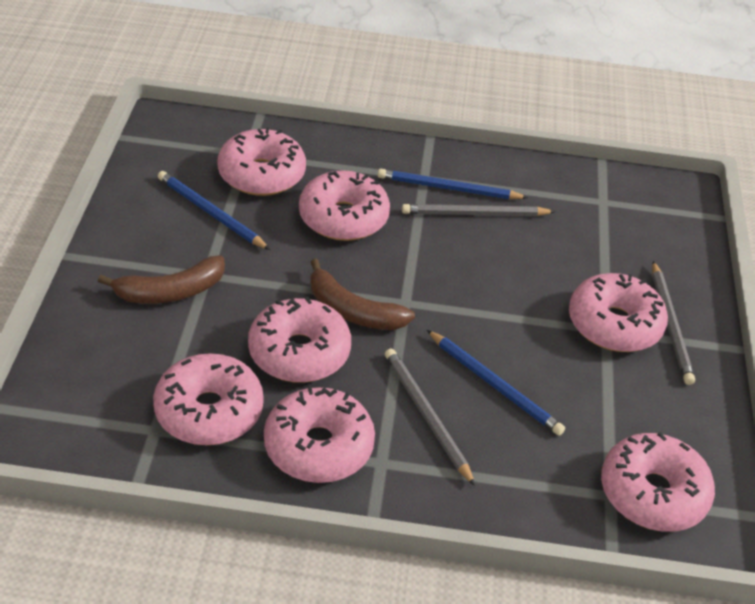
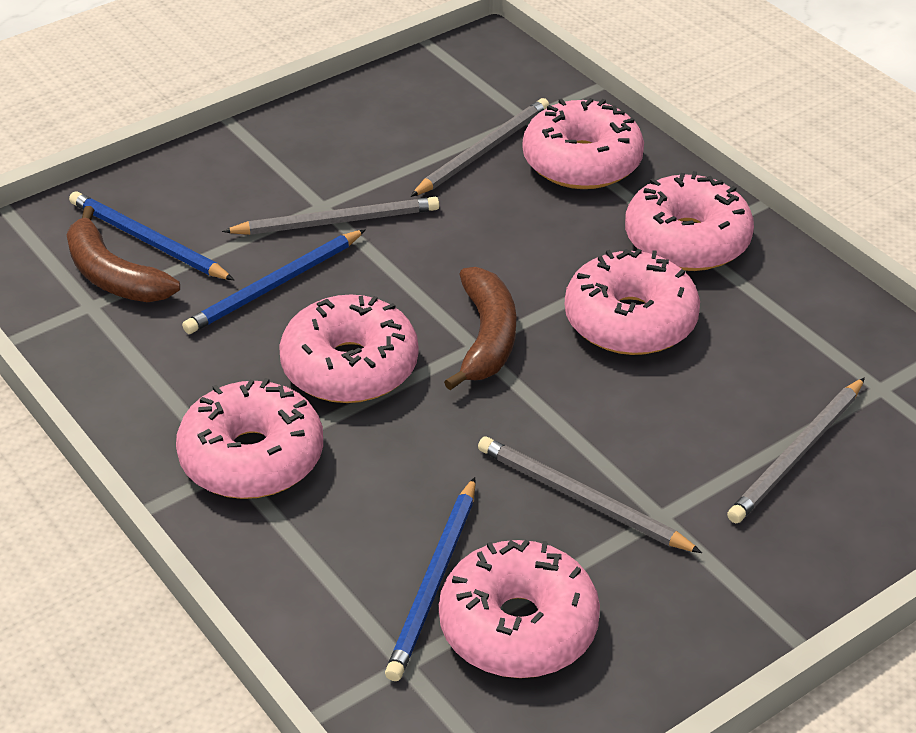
grey pencil: [385,348,475,486] [402,204,556,216] [652,261,695,385] = 3 -> [222,197,440,235] [410,98,549,197] [478,436,702,553] [727,377,865,523] = 4
pink donut: [153,353,264,445] [217,127,306,196] [248,297,351,383] [264,386,375,483] [299,170,390,241] [569,273,668,352] [601,432,715,532] = 7 -> [176,378,323,499] [279,295,418,403] [439,539,600,678] [523,98,644,189] [565,249,700,355] [625,171,754,271] = 6

